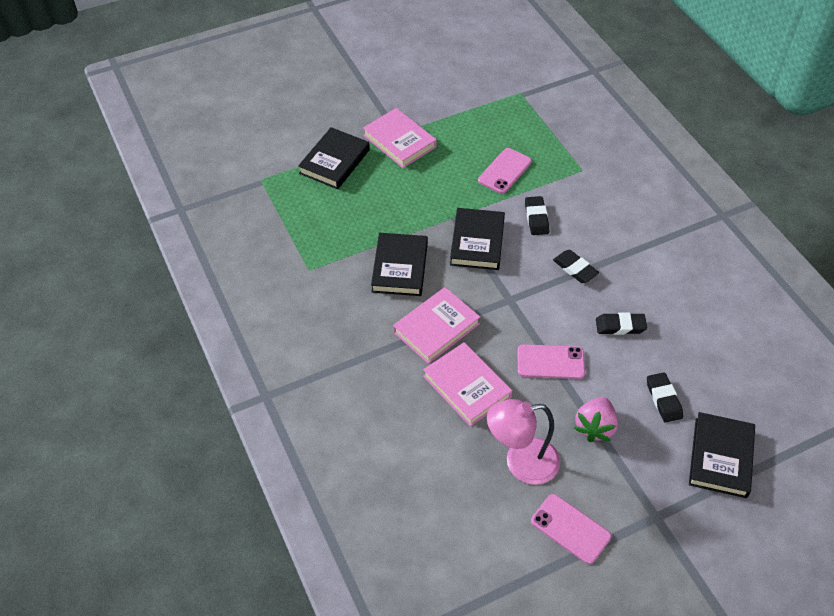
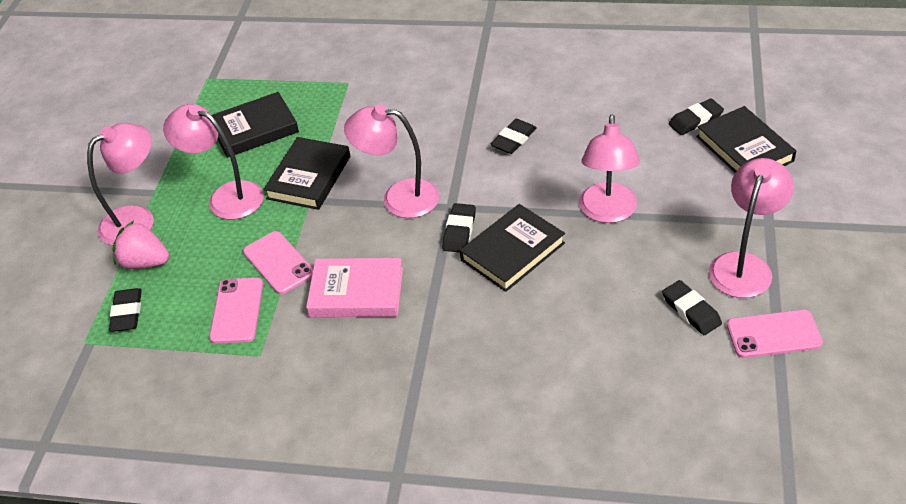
black eraser: [525,196,549,235] [553,250,599,283] [596,313,647,335] [647,372,683,423] = 4 -> [109,288,142,332] [442,203,476,253] [490,119,536,154] [662,280,722,335] [669,99,724,135] = 5
pink book: [363,108,437,168] [393,287,480,364] [423,342,512,427] = 3 -> [306,258,403,317] = 1
pink lamp: [487,399,560,485] = 1 -> [87,123,154,246] [163,104,264,220] [344,105,439,218] [579,115,640,223] [709,158,794,298] = 5

